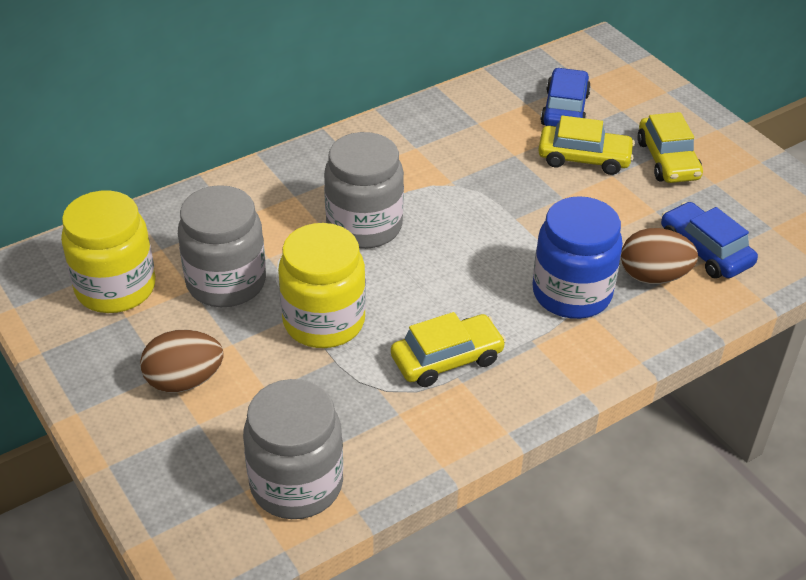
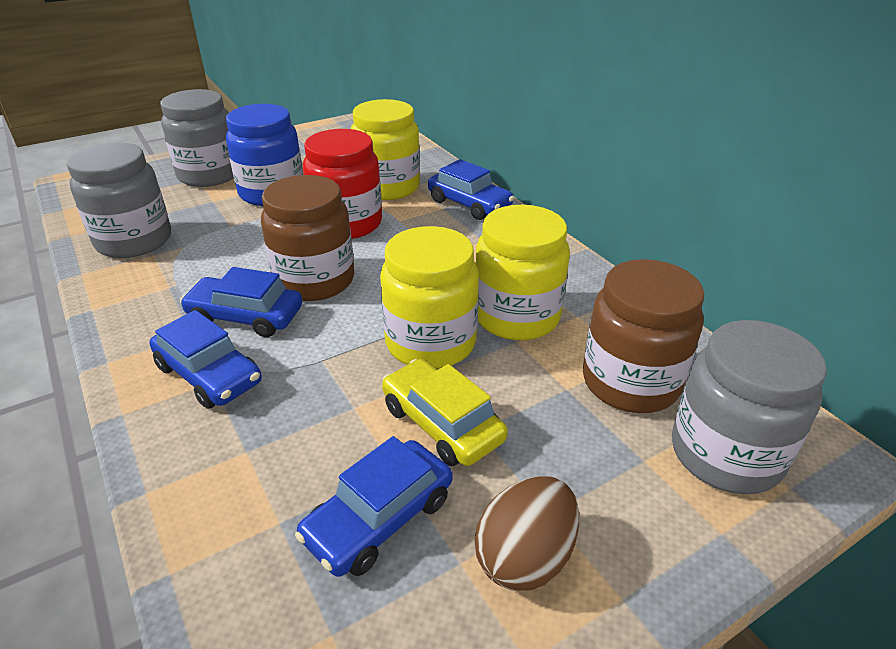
blue car: [540,68,591,126] [661,202,758,279] = 2 -> [150,310,262,409] [180,267,302,337] [295,436,452,577] [428,159,514,220] = 4
brown egg: [140,329,224,393] [621,228,698,284] = 2 -> [474,476,579,591] = 1
brown jar: none = 0 -> [261,175,354,301] [583,259,704,413] = 2
red jar: none = 0 -> [303,129,382,239] = 1
yellow car: [391,312,506,387] [538,115,635,175] [637,112,703,183] = 3 -> [382,359,508,467] = 1
yellow jar: [61,191,156,313] [278,223,366,348] = 2 -> [351,99,420,200] [380,226,479,369] [476,205,570,340] = 3

